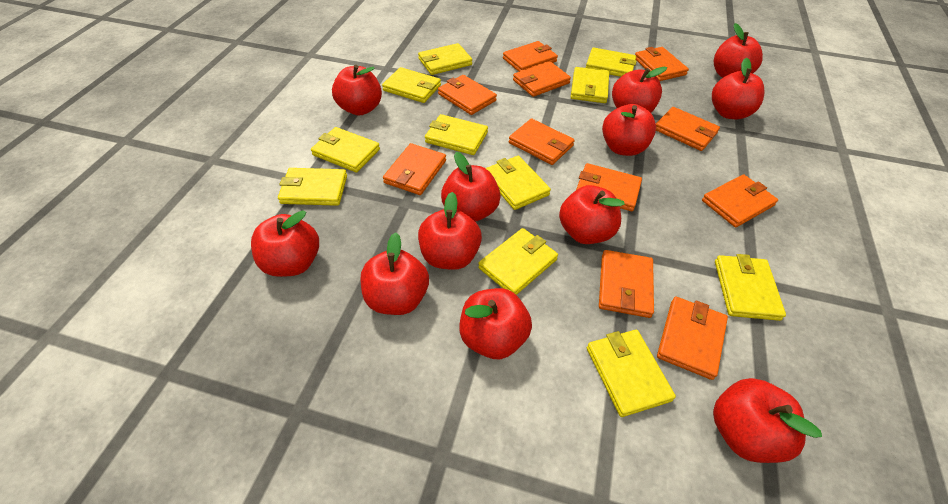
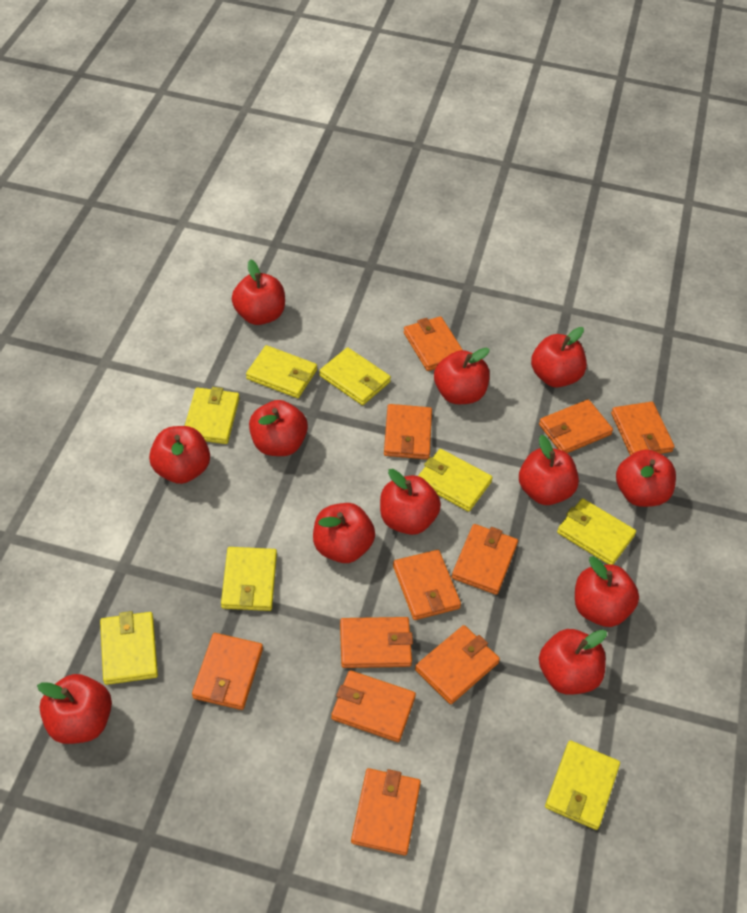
yellow wallet: [278,168,347,206] [311,127,380,173] [382,67,441,103] [418,43,472,75] [425,114,488,155] [478,228,558,295] [485,156,551,210] [571,67,609,103] [586,47,637,77] [587,330,676,417] [715,254,786,321] = 11 -> [100,611,158,685] [185,387,239,444] [221,547,277,611] [246,345,317,398] [319,347,391,405] [418,449,493,512] [545,740,620,830] [557,498,636,565] = 8

